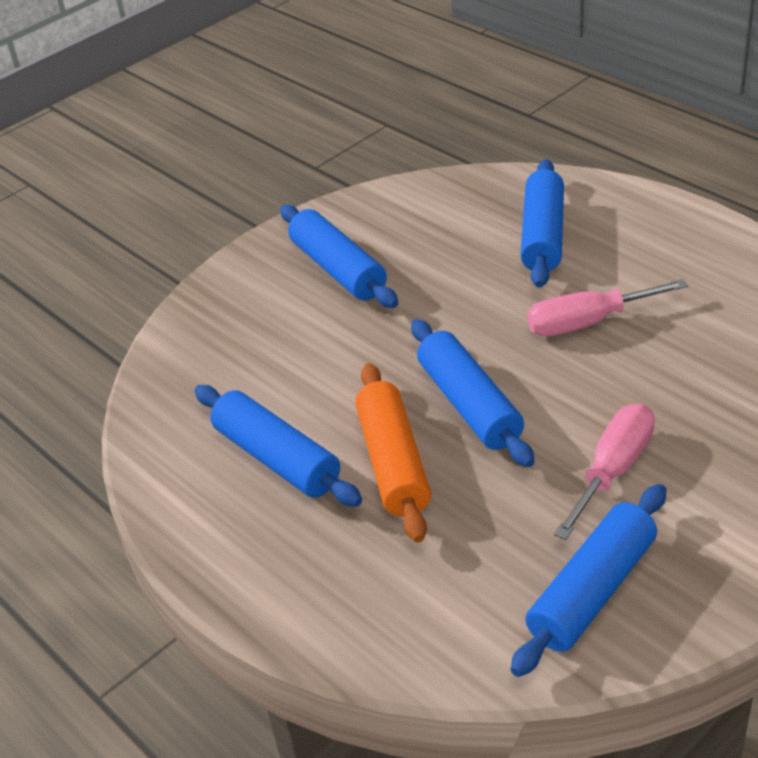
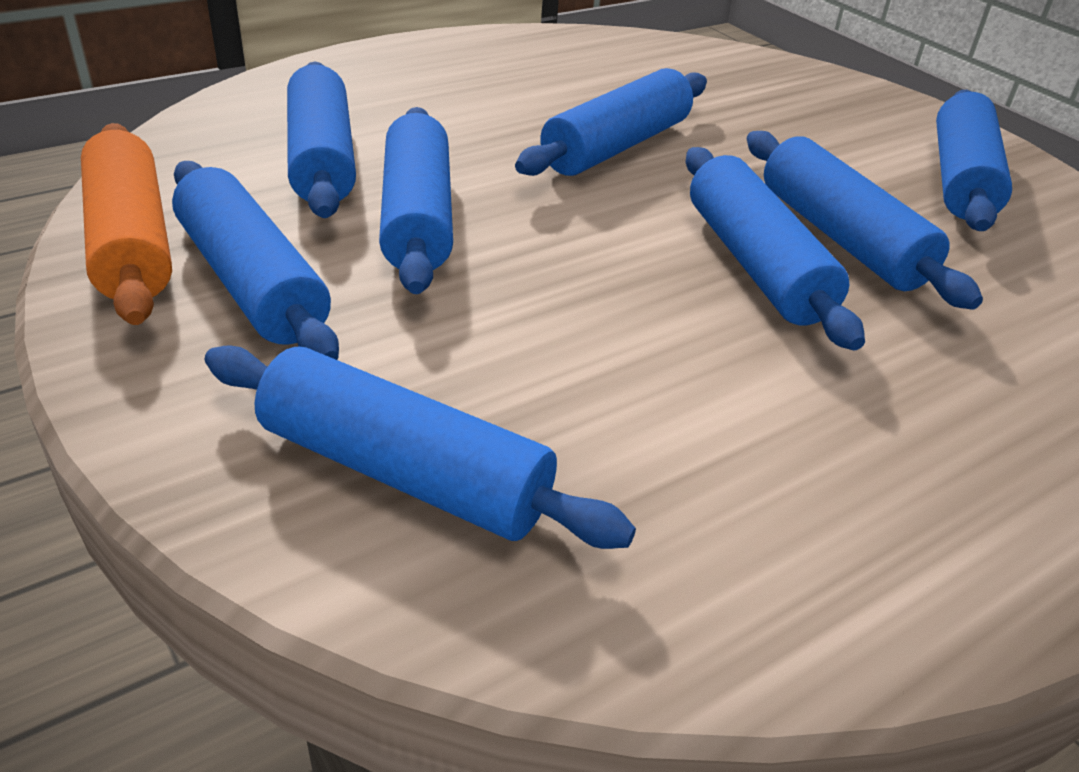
blue rolling pin: [194,385,362,506] [280,205,398,308] [411,319,534,467] [511,484,666,677] [520,159,564,288] = 5 -> [172,161,339,360] [205,345,636,549] [287,61,356,218] [379,107,453,294] [515,68,707,176] [686,147,865,350] [746,131,983,309] [936,90,1012,231] = 8
pink screwdriver: [527,279,688,336] [554,404,655,540] = 2 -> none = 0

